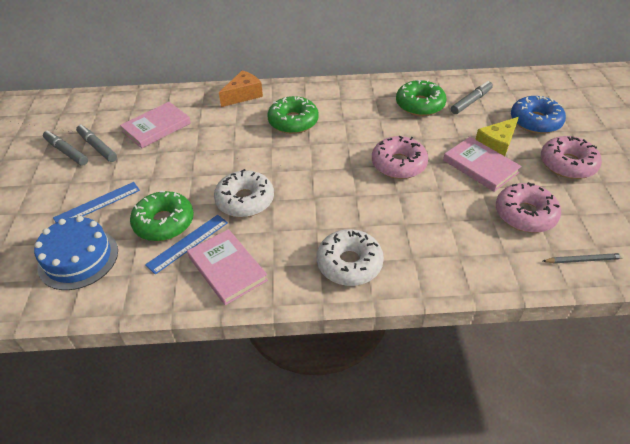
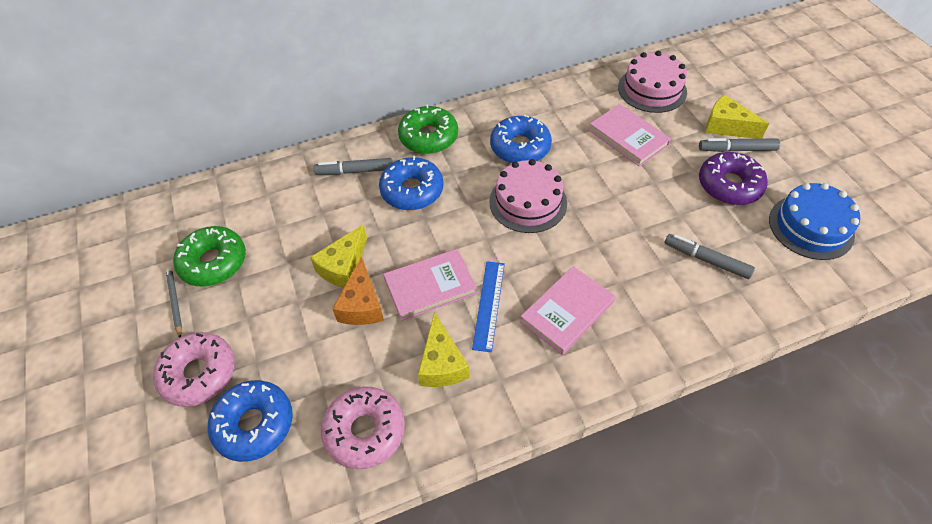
blue donut: [511,96,566,134] = 1 -> [208,380,293,462] [379,156,443,210] [490,115,552,163] = 3
blue ruler: [53,182,140,223] [145,215,228,274] = 2 -> [472,261,505,352] = 1
green donut: [130,191,194,241] [267,96,319,134] [396,80,447,116] = 3 -> [173,226,246,287] [398,104,458,154] = 2
pink cake: none = 0 -> [489,159,567,233] [618,51,687,113] = 2
pink donut: [372,136,428,179] [496,182,561,233] [541,136,602,179] = 3 -> [153,332,235,407] [321,387,405,469] = 2
purple donut: none = 0 -> [699,152,768,205] = 1
white donut: [214,169,274,218] [317,229,384,286] = 2 -> none = 0
yellow cheese: [475,117,519,156] = 1 -> [310,224,367,288] [418,312,470,387] [705,95,769,139] = 3

